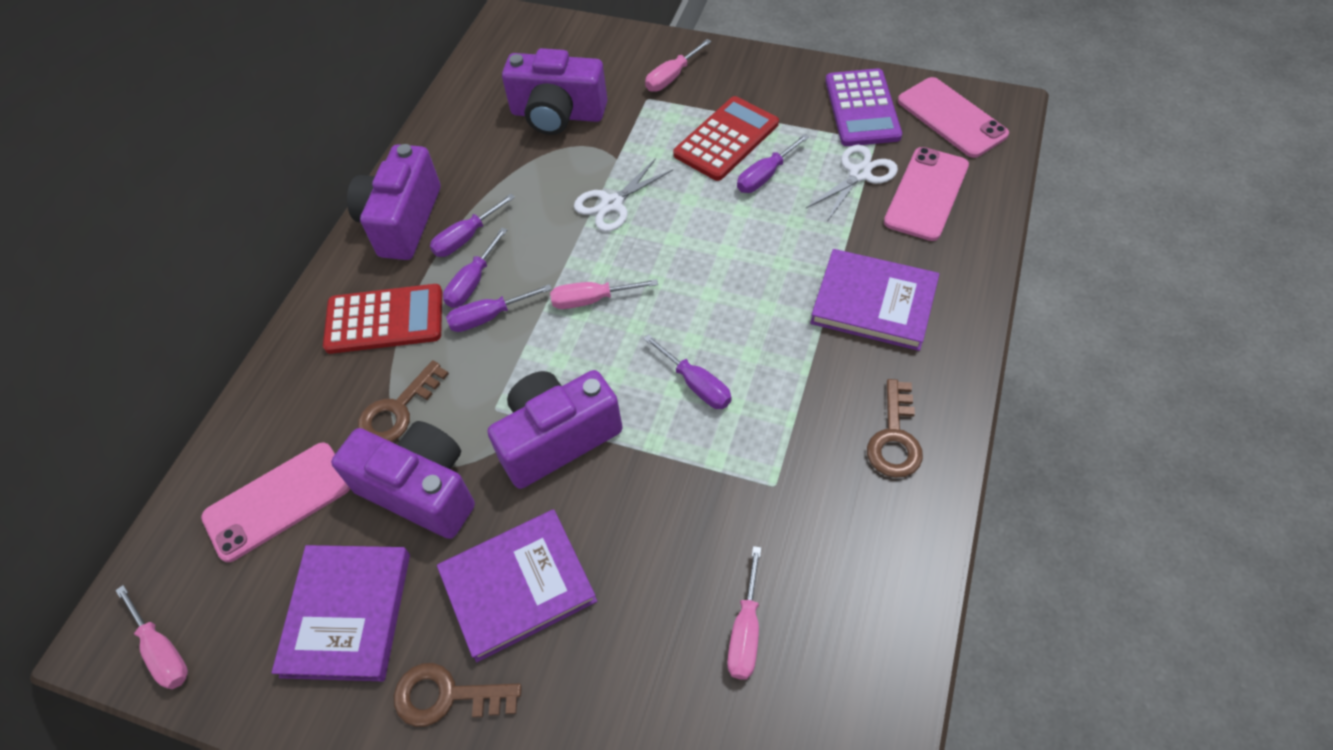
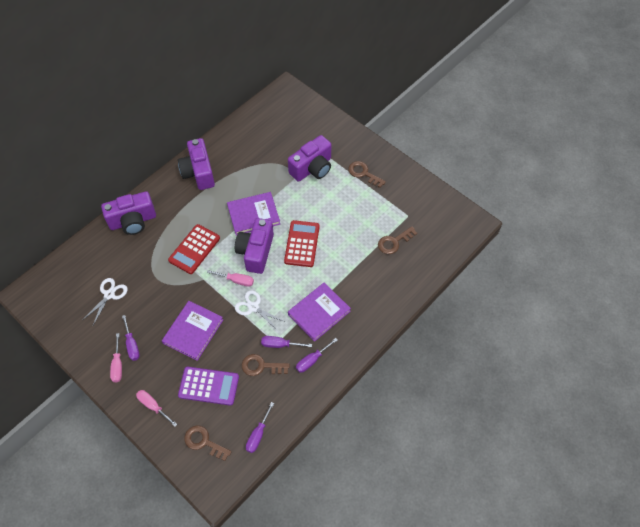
brown key: [358,360,449,442] [394,663,522,727] [867,379,923,478] = 3 -> [184,425,231,461] [241,354,290,376] [348,161,386,188] [378,227,417,254] = 4
pink phone: [201,443,350,562] [884,147,969,241] [898,77,1009,158] = 3 -> none = 0
pink screwdriver: [115,585,188,689] [550,279,658,309] [645,39,711,92] [727,546,761,680] = 4 -> [110,333,122,382] [136,390,177,427] [207,270,254,287] = 3
purple screwdriver: [430,194,515,257] [443,228,507,308] [446,284,552,332] [643,334,731,409] [737,134,809,193] = 5 -> [122,315,140,361] [246,402,274,453] [261,336,312,348] [296,338,338,373] = 4

